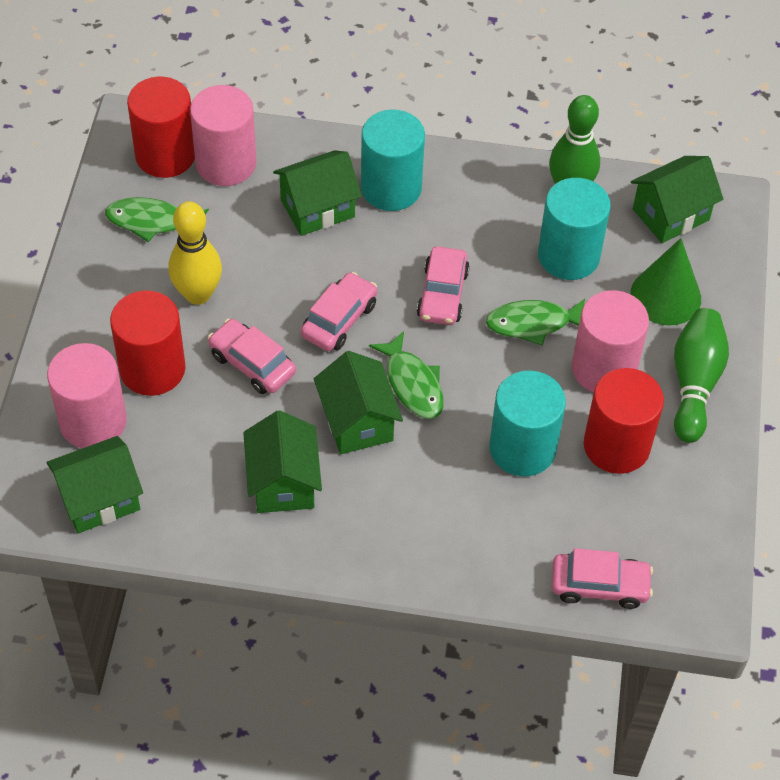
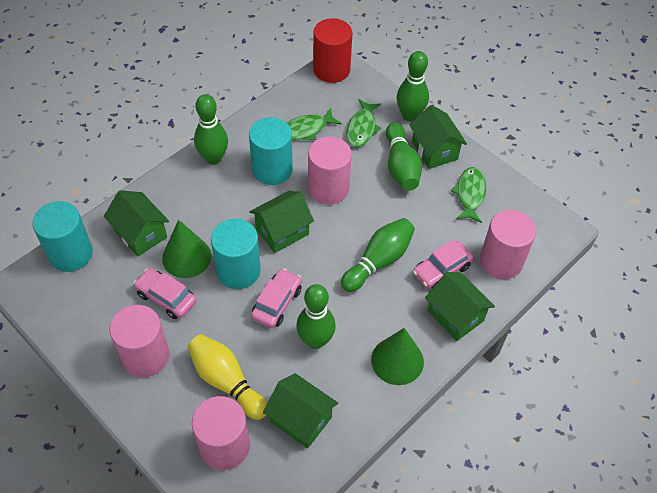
green bowling pin: [549,95,600,184] [674,308,729,443] = 2 -> [194,94,228,165] [296,284,336,349] [341,218,415,292] [386,123,422,191] [397,51,429,121] = 5
green cone: [631,238,701,326] = 1 -> [162,220,212,278] [371,328,424,385] = 2
pink car: [208,319,296,394] [301,272,377,351] [417,246,470,325] [552,548,653,609] = 4 -> [133,268,197,319] [251,268,302,328] [413,240,473,289] = 3
pink cylinder: [47,343,127,448] [190,85,257,186] [572,290,649,392] = 3 -> [110,305,169,377] [192,396,250,470] [308,136,352,205] [480,210,536,279] = 4
red cylinder: [110,290,186,396] [127,77,195,178] [584,368,664,474] = 3 -> [313,18,352,83] = 1

